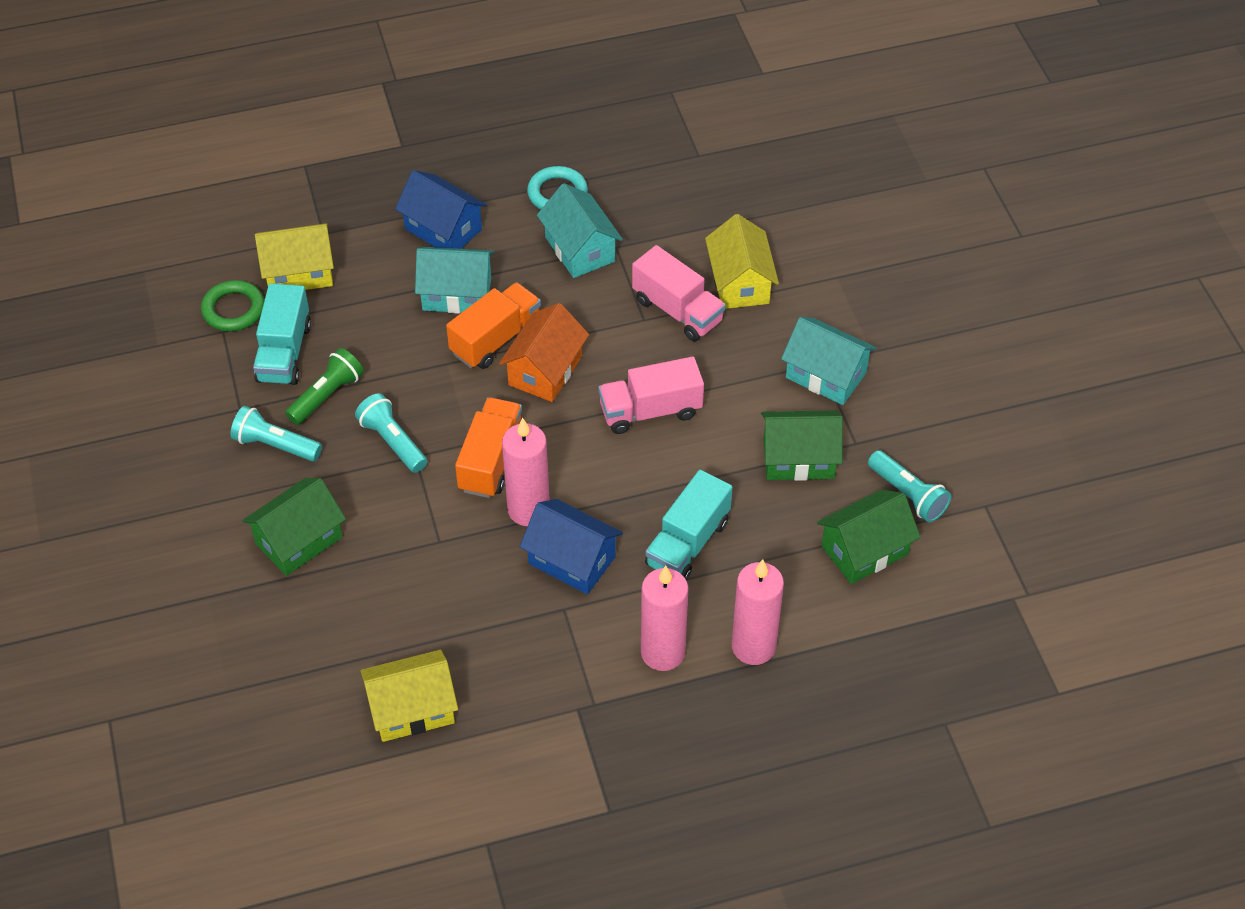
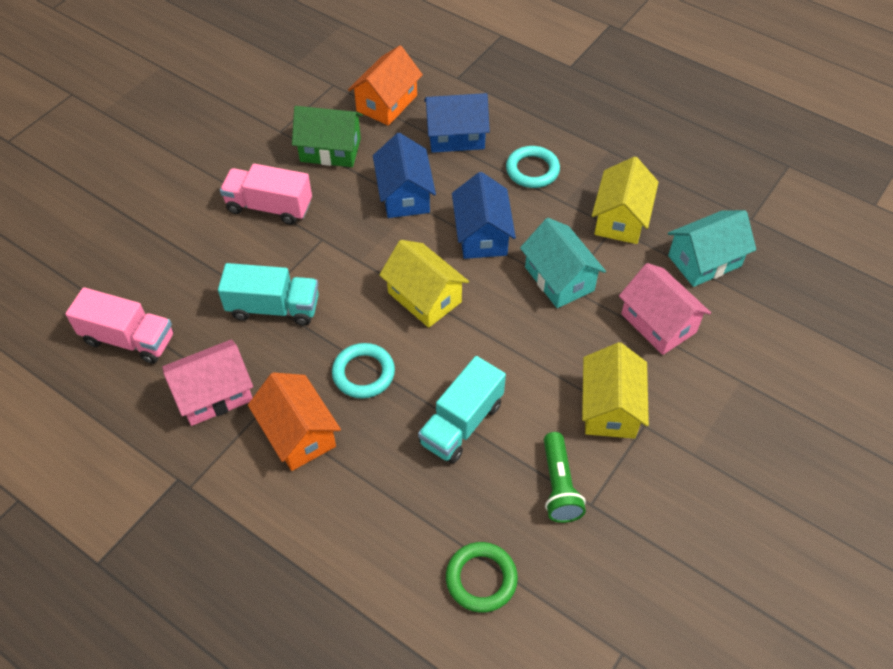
blue house: [395,170,487,249] [520,499,623,594] = 2 -> [373,133,436,218] [424,93,490,153] [452,172,516,259] = 3
green house: [242,478,346,576] [761,410,843,481] [817,489,921,584] = 3 -> [292,106,363,167] = 1
orange house: [499,303,589,402] = 1 -> [248,372,341,471] [348,45,423,126] = 2
orange truck: [446,282,541,369] [455,397,522,498] = 2 -> none = 0
pink candle: [502,418,550,526] [641,566,689,671] [732,560,784,665] = 3 -> none = 0
pink house: none = 0 -> [162,339,253,426] [619,263,711,355] = 2
turquoise flashlight: [230,406,322,462] [355,393,427,473] [868,450,951,522] = 3 -> none = 0
turquoise house: [415,247,494,314] [537,183,623,278] [781,317,877,405] = 3 -> [520,218,606,308] [668,210,756,287] = 2
turquoise ring: [527,166,588,209] = 1 -> [332,343,395,399] [506,146,560,188] = 2

